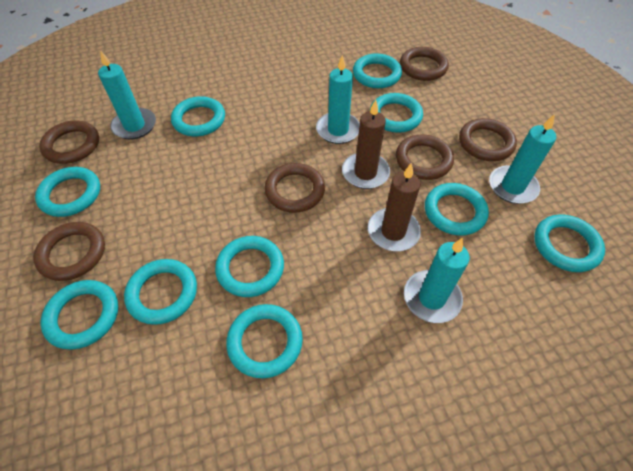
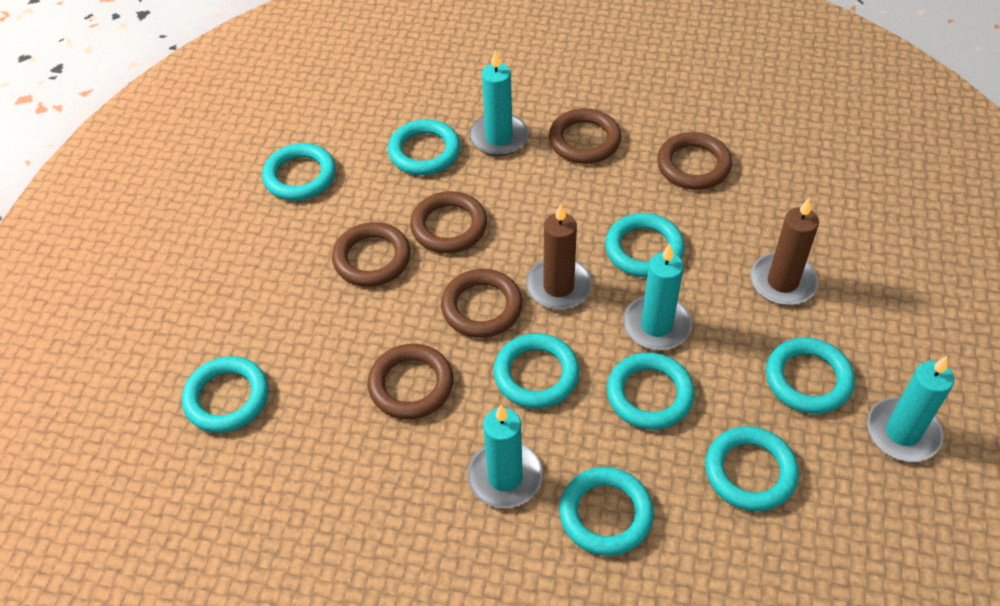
turquoise ring: [35,167,100,217] [41,280,118,350] [124,259,197,325] [171,96,225,136] [215,236,284,297] [226,304,303,378] [353,53,402,88] [370,93,423,133] [425,183,489,236] [534,214,605,272] = 10 -> [182,356,269,433] [262,143,336,201] [388,119,460,175] [494,333,580,409] [559,467,654,556] [605,213,685,277] [607,352,695,430] [705,426,799,511] [766,338,855,414] = 9

